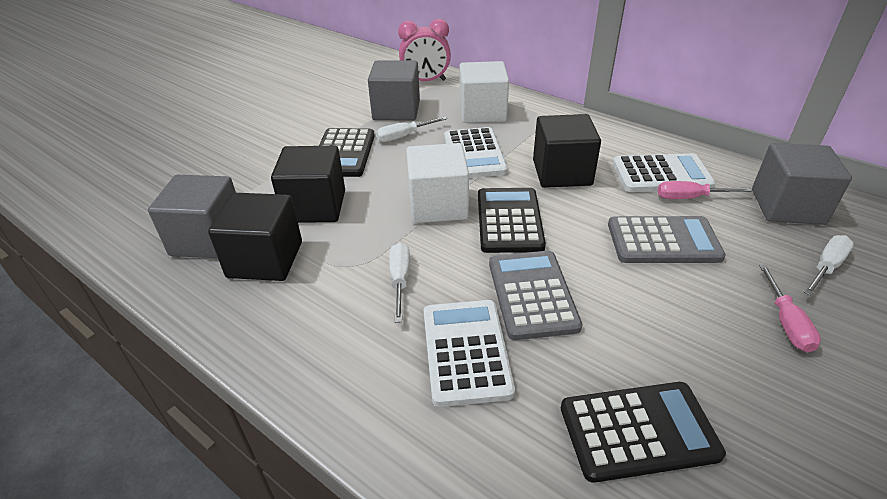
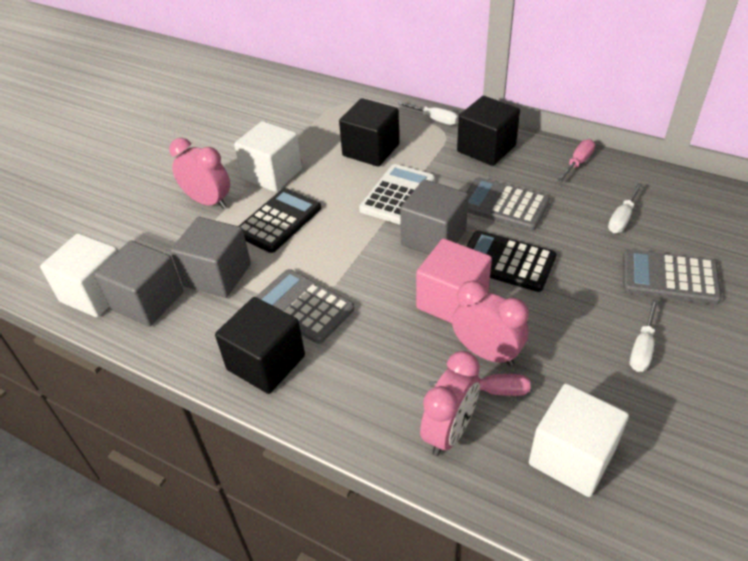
black calculator: [319,128,375,177] [478,188,546,253] [561,382,726,483] = 3 -> [239,188,321,253] [466,230,556,292] = 2
grey calculator: [489,251,582,340] [608,216,726,263] = 2 -> [256,269,355,344] [467,177,550,231] [623,249,722,304] = 3
pink clock: [398,19,451,81] = 1 -> [169,138,230,209] [420,351,480,456] [452,280,529,366] = 3
pink cube: none = 0 -> [416,239,492,323] = 1
white calculator: [424,300,515,407] [444,127,508,178] [613,153,715,192] = 3 -> [359,164,435,225] = 1
white cube: [406,143,469,223] [459,61,509,123] = 2 -> [40,233,118,317] [234,121,302,192] [529,383,629,497] = 3

